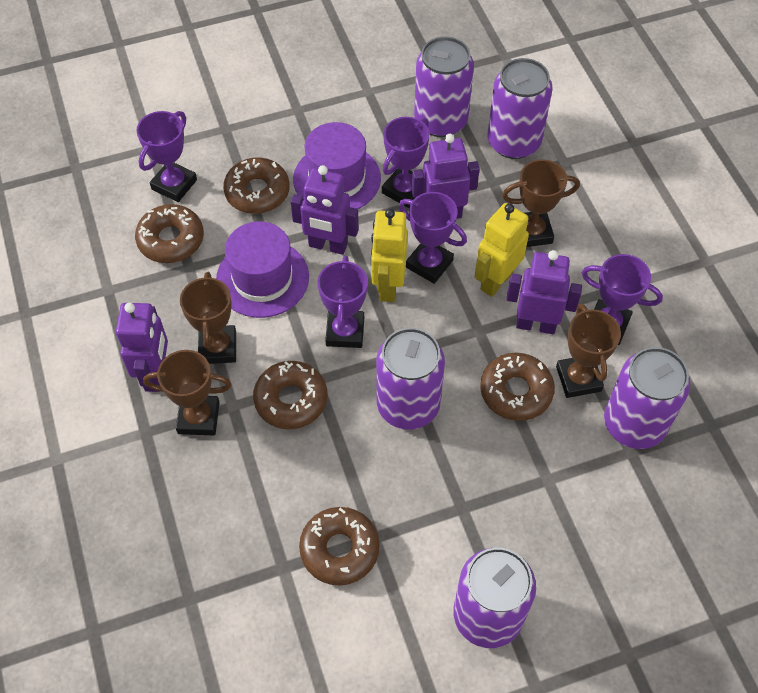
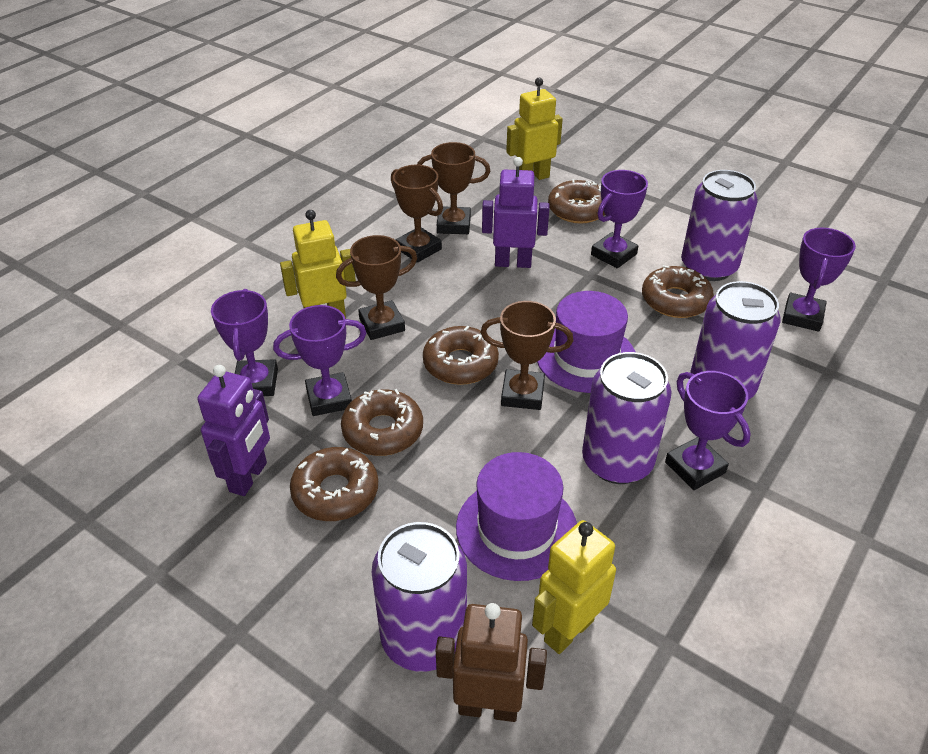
brown robot: none = 0 -> [436,603,547,722] = 1
purple can: [376,328,445,430] [414,36,474,137] [453,547,536,648] [488,58,553,159] [604,347,690,449] = 5 -> [371,522,467,672] [582,352,672,484] [681,170,758,281] [690,281,781,400] = 4
purple robot: [116,303,168,392] [291,165,359,255] [412,134,480,219] [506,250,582,334] = 4 -> [197,365,270,496] [482,157,549,268] = 2
yellow robot: [371,209,408,302] [475,203,529,297] = 2 -> [280,210,356,319] [506,78,563,180] [532,520,616,654] = 3

